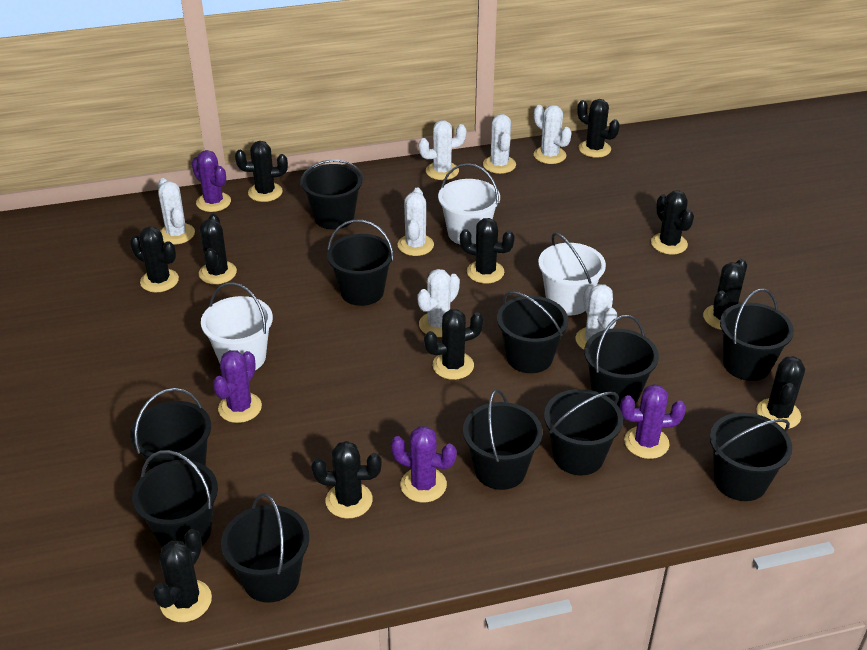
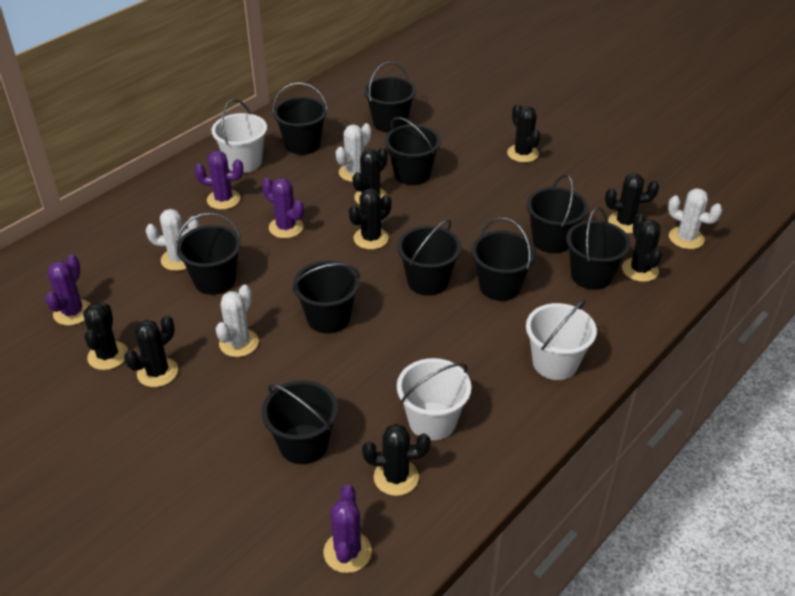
black bucket: [130,388,211,469] [132,450,218,547] [221,493,309,603] [300,160,363,230] [327,219,394,306] [463,389,543,490] [497,291,568,373] [544,389,623,475] [584,315,659,408] [710,412,793,501] [720,288,794,381] = 11 -> [175,213,241,295] [262,380,338,464] [272,82,328,155] [292,261,360,333] [364,62,416,133] [385,117,441,185] [397,219,461,296] [471,218,536,301] [527,174,588,253] [566,207,631,290] = 10
black cactus: [130,226,179,292] [153,529,212,622] [199,214,237,284] [235,141,288,202] [311,441,382,519] [424,309,484,380] [460,218,515,284] [577,99,620,158] [651,191,694,254] [703,259,747,330] [756,356,805,429] = 11 -> [83,303,128,370] [124,315,178,387] [349,189,391,250] [352,147,388,205] [362,424,430,496] [507,104,541,163] [605,173,659,234] [622,214,662,282] = 8
white cactus: [158,178,195,245] [398,188,434,256] [417,269,460,337] [419,120,467,180] [483,114,516,174] [534,105,572,164] [576,284,617,350] = 7 -> [146,209,199,271] [216,285,259,357] [335,123,372,182] [668,188,722,249] = 4

